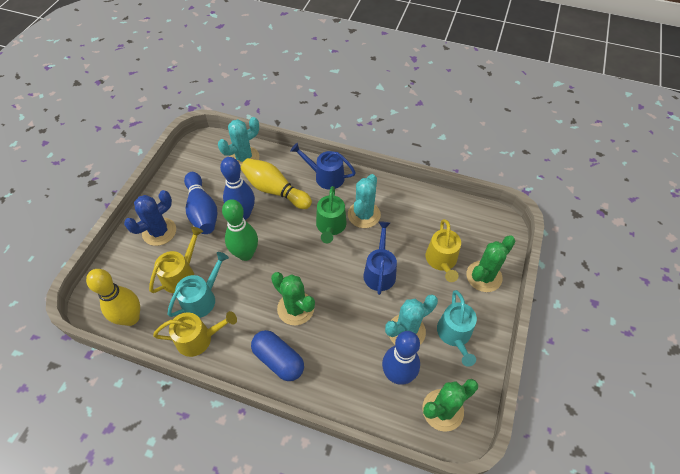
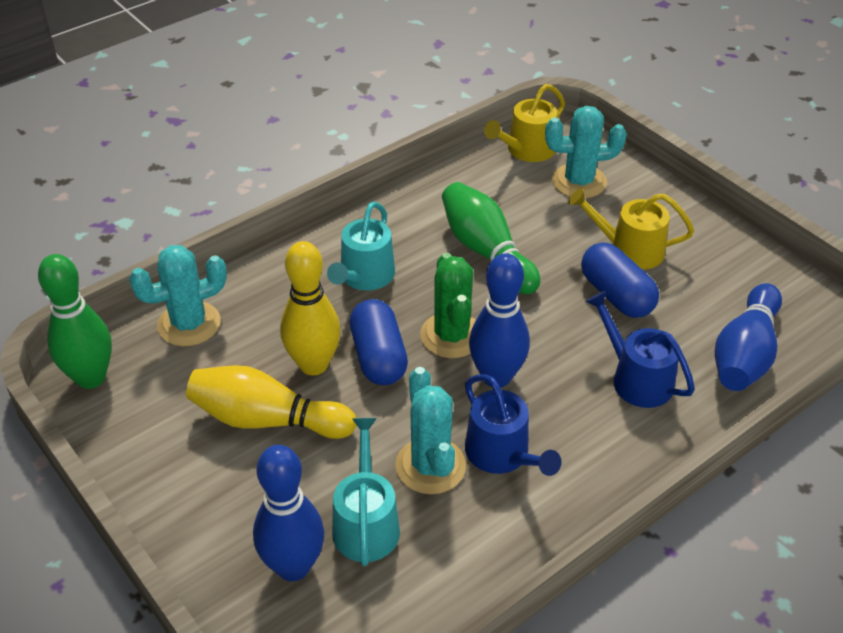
blue cactus: [124,190,176,246] = 1 -> none = 0
blue capsule: [251,330,304,381] = 1 -> [350,299,408,385] [581,243,659,318] = 2
green bowling pin: [222,199,258,261] = 1 -> [38,254,112,389] [442,182,540,294] = 2
green cactus: [271,272,315,325] [422,379,478,432] [466,235,516,292] = 3 -> [420,253,476,358] = 1
green watering can: [316,186,347,243] = 1 -> none = 0
yellow watering can: [149,227,203,293] [153,311,237,357] [426,219,461,282] = 3 -> [484,84,565,162] [568,188,694,270] = 2

